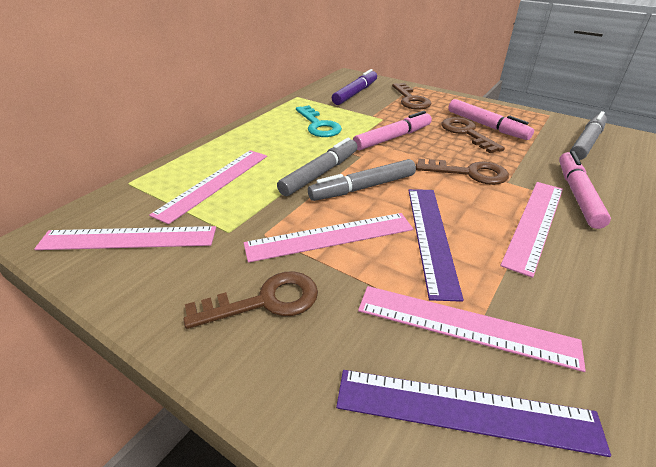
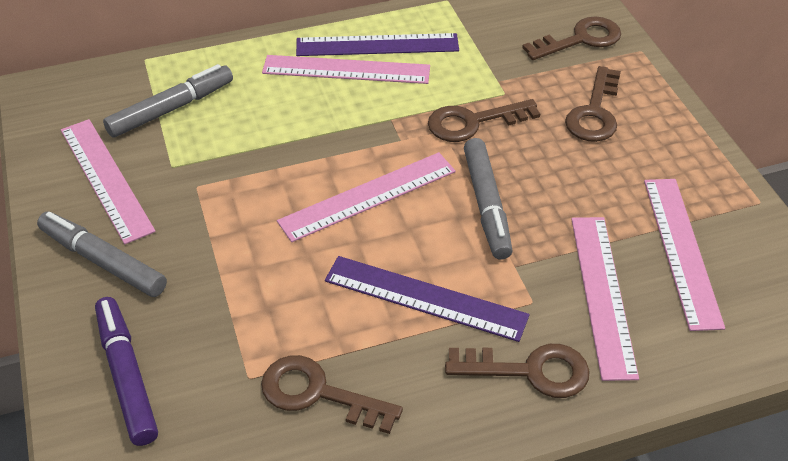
brown key: [184,271,318,329] [392,83,431,110] [416,159,509,185] [441,117,505,153] = 4 -> [261,355,403,434] [428,99,540,142] [445,344,590,398] [522,17,621,60] [565,66,621,142] = 5
pink marker: [353,111,432,150] [448,99,534,140] [559,151,611,229] = 3 -> none = 0
turquoise key: [296,105,342,137] = 1 -> none = 0

